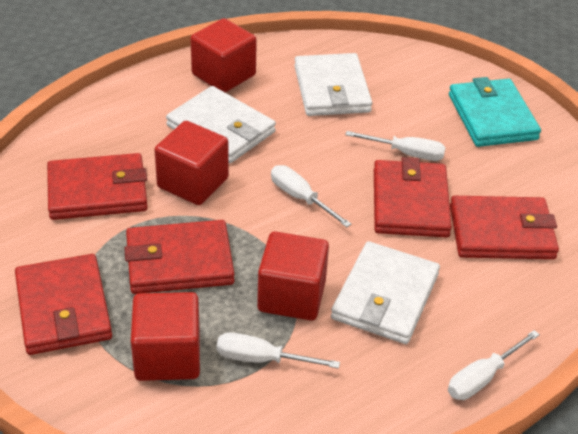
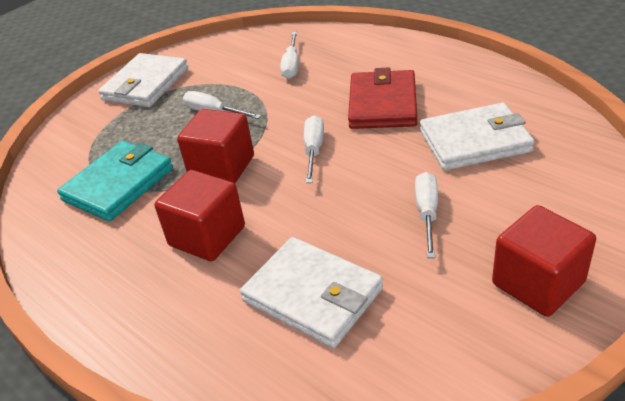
red cube: [131,292,200,381] [155,121,229,205] [190,18,257,92] [257,231,329,321] = 4 -> [154,170,245,261] [177,109,254,183] [492,205,596,317] = 3
red wallet: [15,254,112,355] [47,153,148,220] [124,220,234,294] [374,157,452,237] [450,196,559,259] = 5 -> [348,67,417,129] = 1

